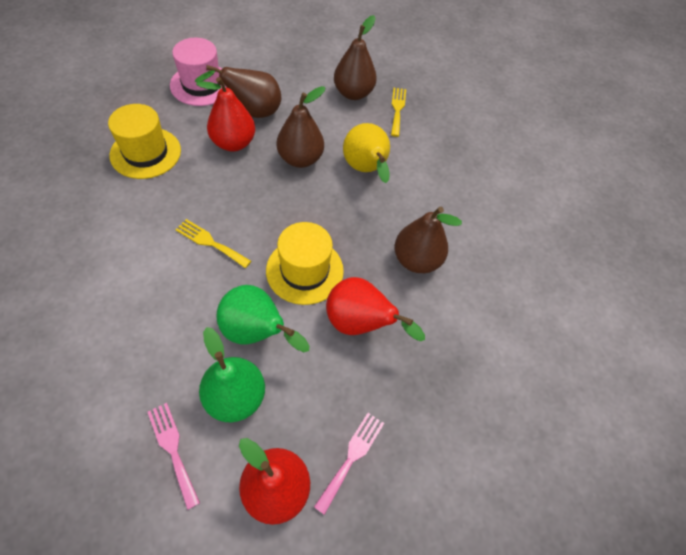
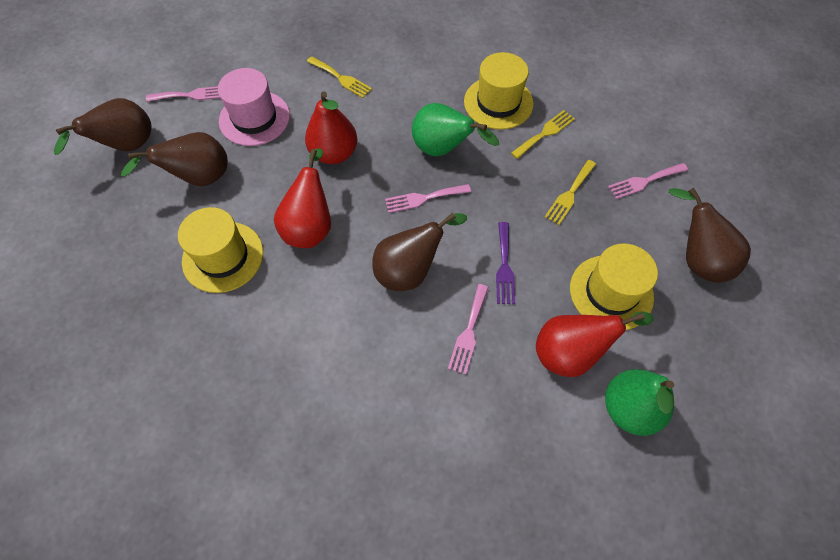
pink fork: [148,403,200,510] [314,413,384,515] = 2 -> [146,86,220,102] [385,184,471,213] [448,284,489,375] [608,163,688,199] = 4
purple fork: none = 0 -> [496,222,515,304] = 1
yellow fork: [176,219,251,268] [391,88,406,137] = 2 -> [307,56,372,98] [511,110,575,159] [545,160,596,225] = 3
yellow hat: [108,104,181,179] [266,222,344,305] = 2 -> [178,207,263,293] [464,52,534,130] [570,243,658,330] = 3
yellow pear: [343,123,390,183] = 1 -> none = 0

